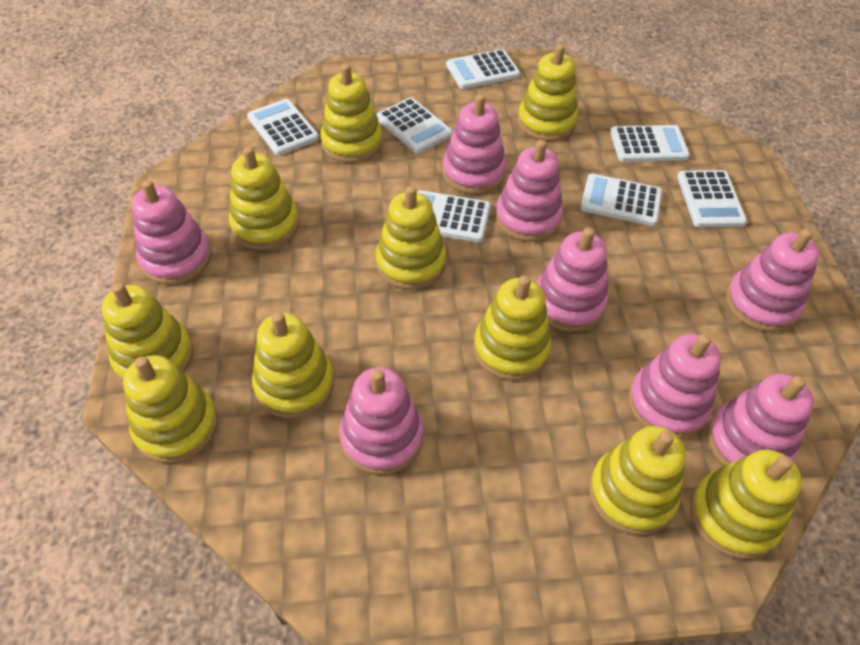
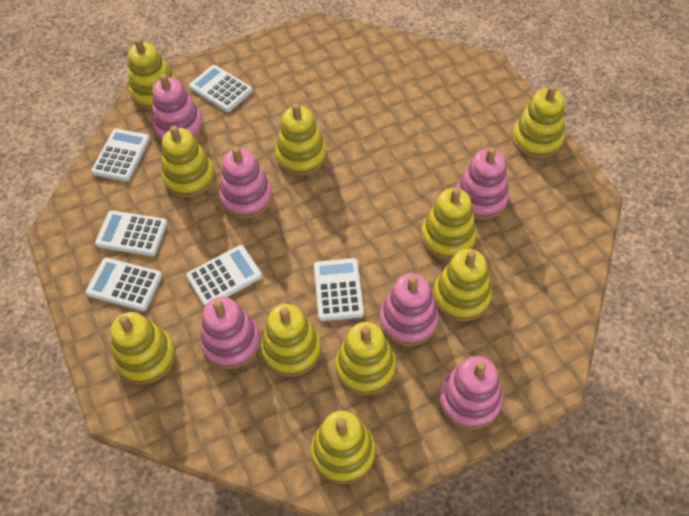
pink stacking toy: [132,180,212,285] [339,367,423,475] [442,94,506,194] [495,140,563,242] [536,227,608,332] [628,334,721,439] [708,374,814,466] [726,229,819,332] = 8 -> [152,74,204,142] [200,297,260,369] [219,147,273,219] [380,273,439,346] [439,356,503,430] [456,147,509,220] = 6
white calculator: [247,99,319,155] [376,97,453,153] [417,190,491,242] [446,49,520,89] [580,174,662,226] [610,125,690,162] [677,170,747,227] = 7 -> [86,258,162,311] [91,129,150,182] [95,210,168,256] [186,245,262,307] [189,65,253,112] [314,258,364,321] = 6

